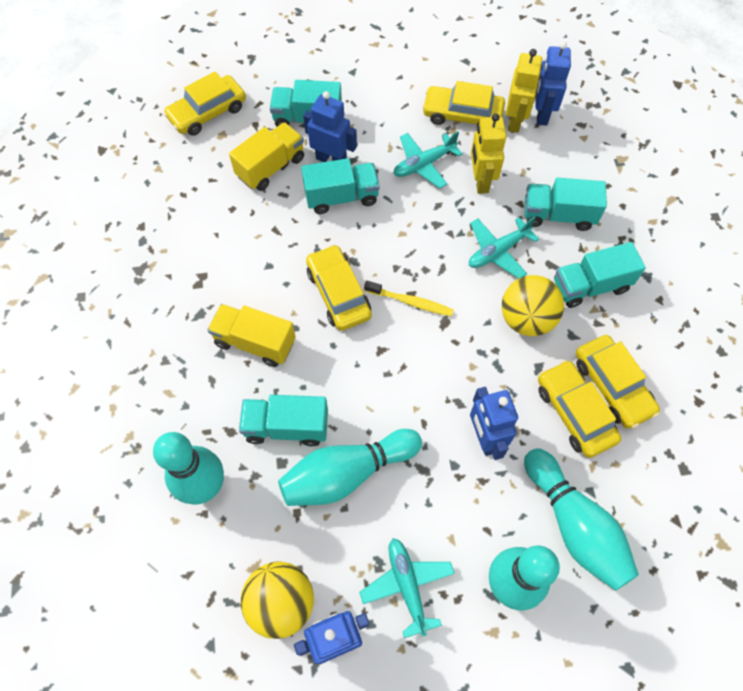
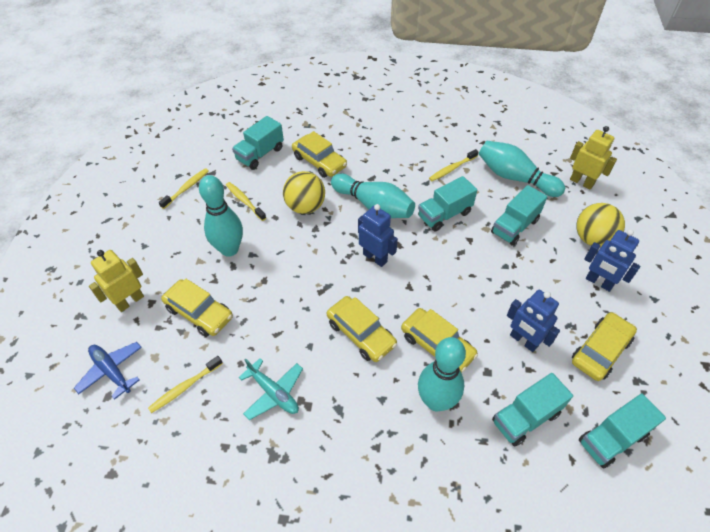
blue plane: none = 0 -> [74,342,142,400] = 1
blue robot: [294,611,369,664] [303,91,357,162] [470,387,518,460] [536,41,571,126] = 4 -> [358,204,398,267] [507,290,560,352] [584,229,640,292] = 3
turquoise plane: [359,538,455,638] [394,132,462,189] [469,217,539,279] = 3 -> [239,358,303,420] = 1
yellow toothbrush: [364,281,454,317] = 1 -> [148,356,223,413] [159,168,209,209] [226,182,266,221] [429,149,479,181] = 4
yellow truck: [207,304,296,367] [229,122,304,191] = 2 -> none = 0

